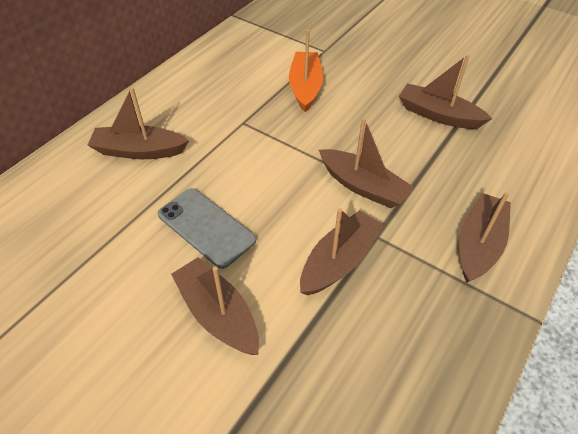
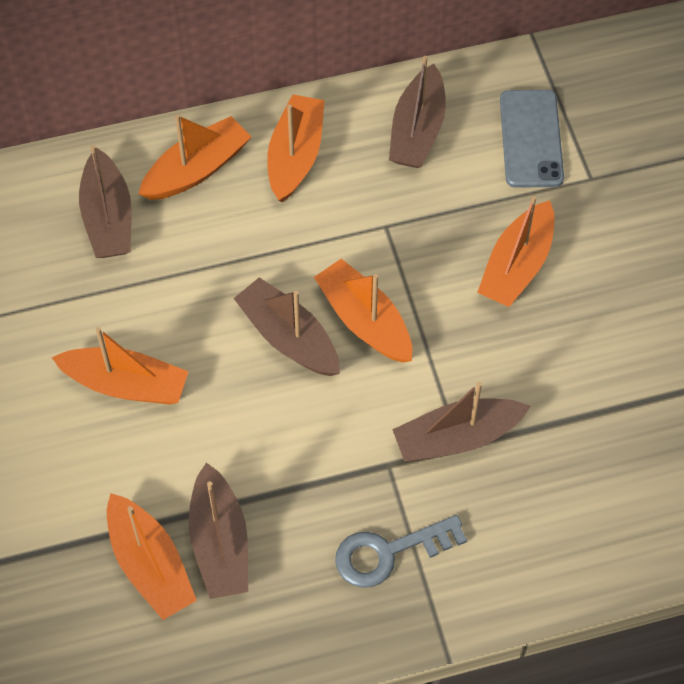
brown boat: [88,87,189,159] [171,257,259,355] [300,208,384,296] [319,118,414,208] [399,54,492,129] [459,192,511,283] = 6 -> [79,145,131,258] [189,463,248,599] [233,277,340,376] [389,56,446,168] [392,382,530,462] = 5
grey key: none = 0 -> [335,515,467,588] = 1
orange boat: [289,30,323,112] = 1 -> [51,327,189,405] [107,493,197,620] [139,114,251,200] [267,94,325,202] [314,259,412,363] [477,196,554,307] = 6

